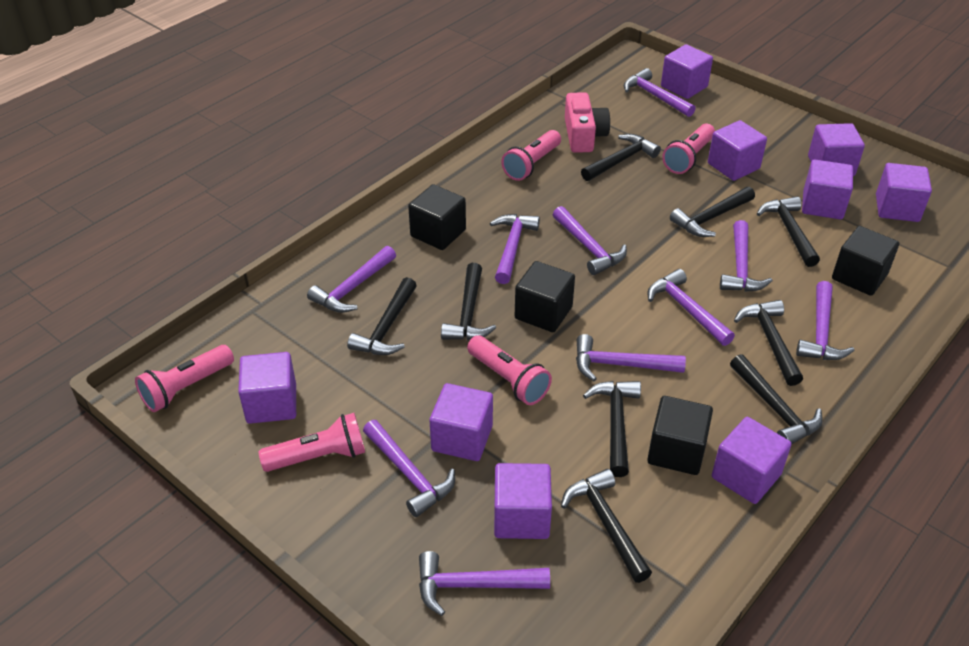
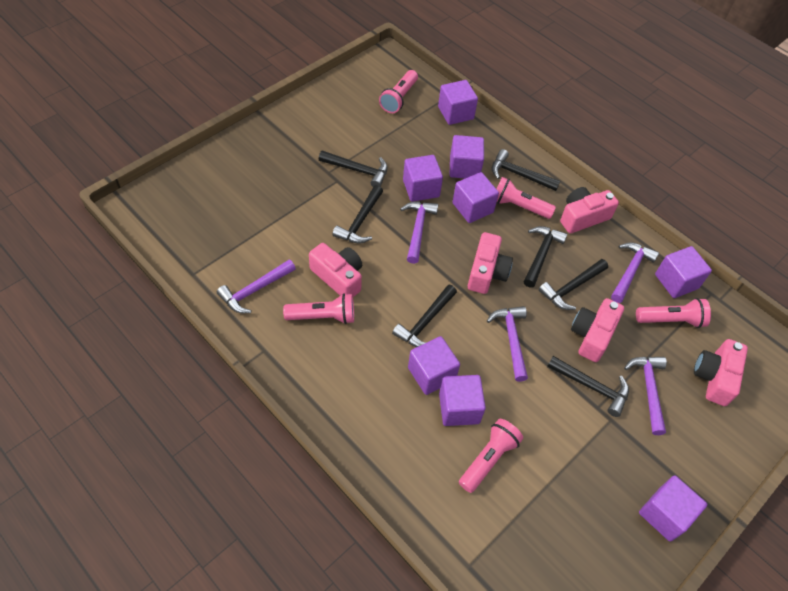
black cube: [408,184,466,250] [515,261,575,332] [647,396,713,475] [832,226,899,296] = 4 -> none = 0
black hammer: [347,277,417,355] [441,263,496,341] [561,469,652,583] [581,134,661,181] [583,381,641,477] [670,187,755,237] [730,354,823,444] [734,300,803,386] [757,196,820,267] = 9 -> [319,150,388,187] [332,185,383,244] [392,285,457,347] [492,149,560,191] [523,226,568,288] [539,259,608,310] [547,356,629,417] = 7
pink camera: [565,92,610,153] = 1 -> [309,243,362,297] [468,232,513,294] [560,187,619,233] [571,298,624,362] [694,339,748,406] = 5
purple cube: [238,352,296,424] [430,383,493,461] [494,463,552,539] [661,44,713,99] [708,120,767,181] [712,417,792,504] [802,159,853,219] [808,123,865,176] [876,163,932,222] = 9 -> [403,155,443,202] [408,336,460,395] [438,80,478,125] [439,375,486,426] [449,135,484,178] [452,172,499,223] [639,475,707,542] [655,246,712,298] = 8
purple hammer: [307,246,396,313] [363,420,455,517] [419,551,550,616] [490,214,540,284] [553,206,627,275] [576,334,686,381] [624,68,696,117] [648,269,735,346] [720,220,773,292] [796,281,855,360] = 10 -> [217,259,296,313] [400,202,438,264] [487,306,528,382] [611,242,659,303] [624,357,667,435] = 5

